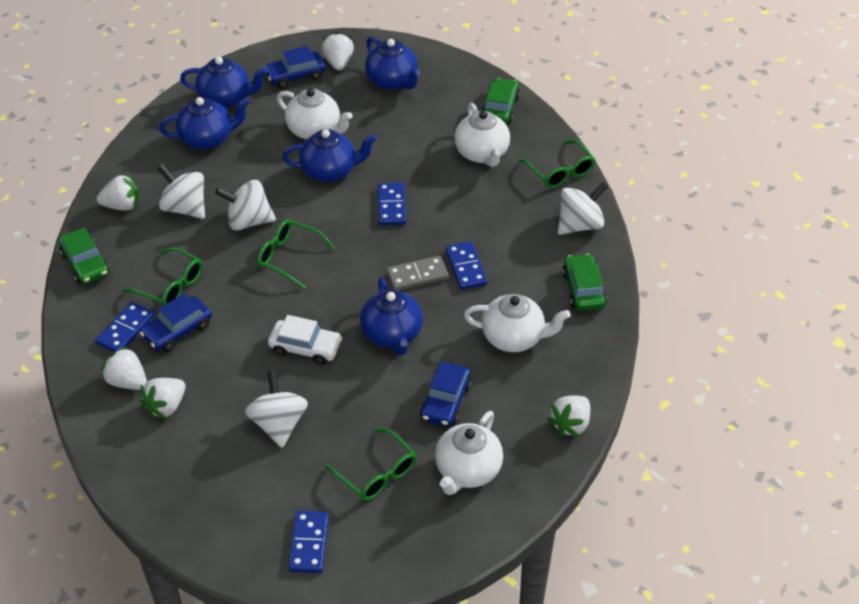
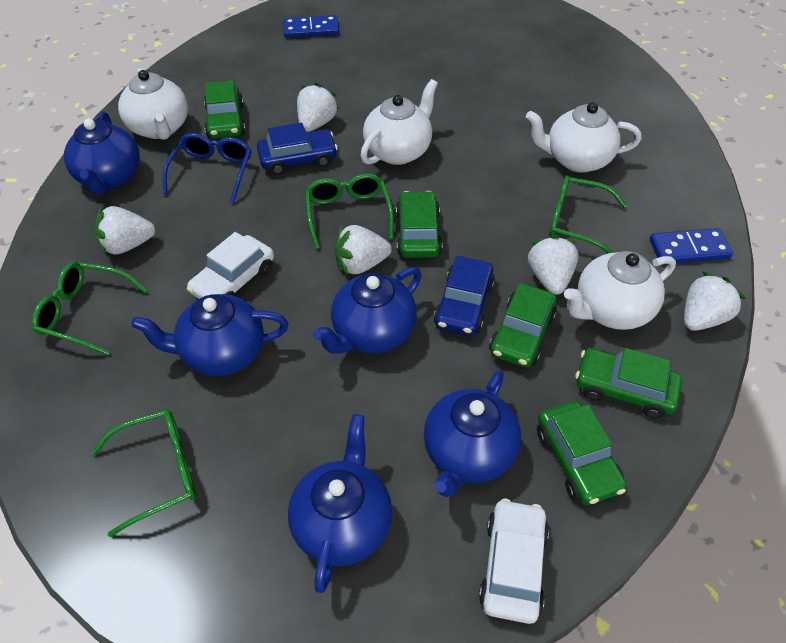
blue car: [140,294,212,352] [265,46,326,89] [420,362,472,427] = 3 -> [257,123,338,175] [433,256,495,336] = 2
blue domino: [95,302,155,352] [289,511,329,573] [378,182,406,225] [446,241,487,290] = 4 -> [283,15,339,38] [650,228,733,263] = 2
blue glasses: none = 0 -> [163,133,251,203] = 1
green car: [59,227,110,284] [481,78,520,124] [562,254,607,311] = 3 -> [204,80,246,139] [396,191,442,258] [489,283,557,367] [537,401,627,505] [576,348,682,419] = 5
grey domino: [387,256,449,291] = 1 -> none = 0
white car: [268,315,342,365] = 1 -> [187,232,274,299] [479,499,549,624] = 2
white spinning top: [157,164,205,219] [215,180,276,231] [245,370,308,448] [558,182,608,235] = 4 -> none = 0

